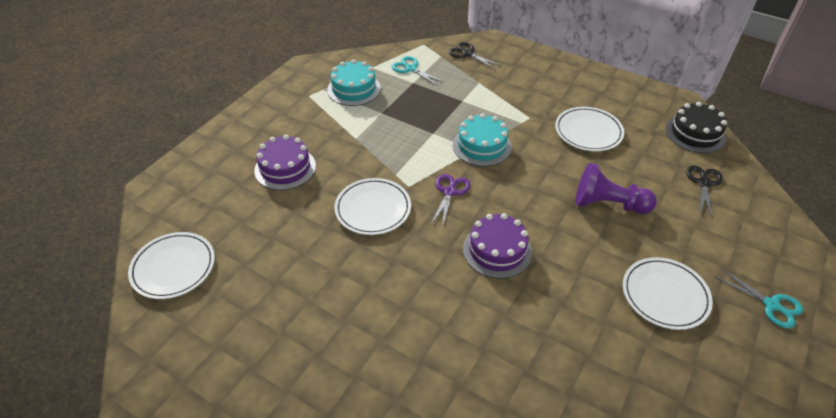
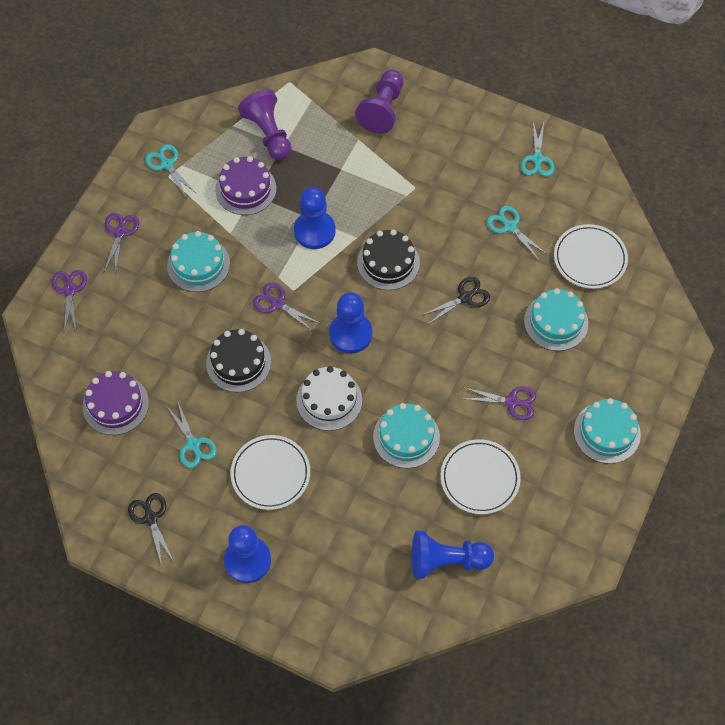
black cake: [666,102,727,153] = 1 -> [206,329,271,392] [357,229,420,290] = 2
blue pawn: none = 0 -> [224,525,271,583] [294,187,336,249] [329,292,372,353] [412,531,494,579] = 4
purple pawn: [576,163,657,214] = 1 -> [238,90,291,160] [355,70,404,134] = 2
purple scissors: [431,174,470,225] = 1 -> [51,270,87,333] [104,213,139,275] [253,282,321,332] [463,386,536,420] = 4
turquoise cake: [327,59,381,106] [453,113,512,167] = 2 -> [167,231,230,292] [373,403,440,468] [524,288,588,351] [574,398,641,464] = 4
turquoise scissors: [392,56,444,86] [715,268,803,329] = 2 -> [145,144,197,197] [167,402,217,468] [487,206,547,260] [521,122,555,177] = 4
white cake: none = 0 -> [296,366,362,431] = 1
white plate: [128,232,215,299] [334,178,411,235] [555,107,624,151] [623,257,713,330] = 4 -> [231,435,310,510] [441,439,521,514] [554,224,628,289] = 3

